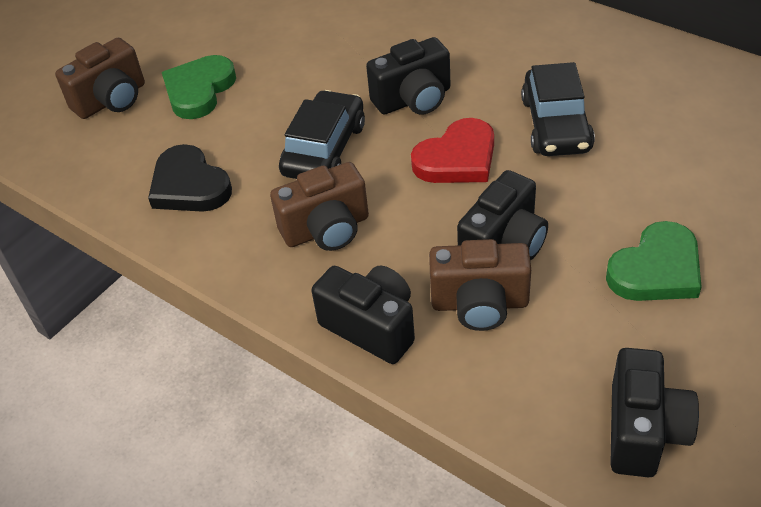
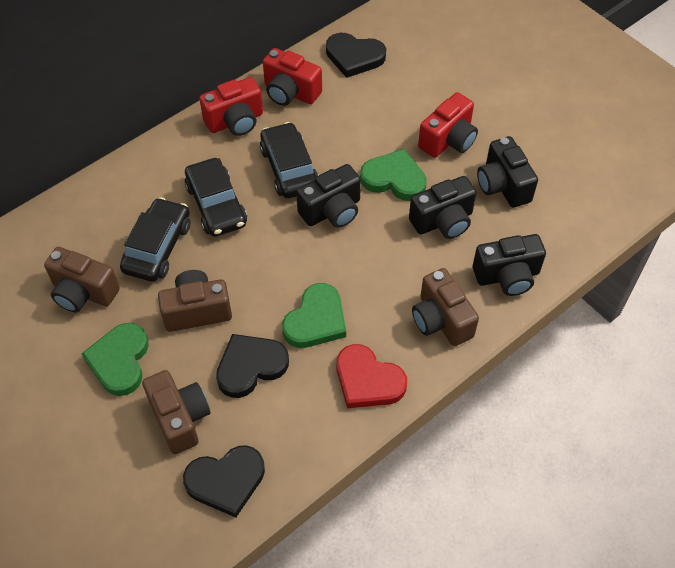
black car: [279,90,365,179] [521,62,595,156] = 2 -> [120,197,190,282] [185,158,247,237] [260,122,318,198] = 3
black heart: [148,144,232,212] = 1 -> [183,445,265,518] [216,334,289,398] [326,33,386,78] = 3
brown camera: [55,38,145,119] [270,162,369,251] [429,239,531,331] = 3 -> [44,247,120,313] [142,370,210,454] [158,270,232,332] [412,268,479,346] = 4
green heart: [162,55,236,119] [606,221,702,301] = 2 -> [82,323,149,396] [282,283,346,348] [360,149,427,201] = 3
red camera: none = 0 -> [199,77,263,136] [263,48,322,106] [418,92,478,158] = 3

